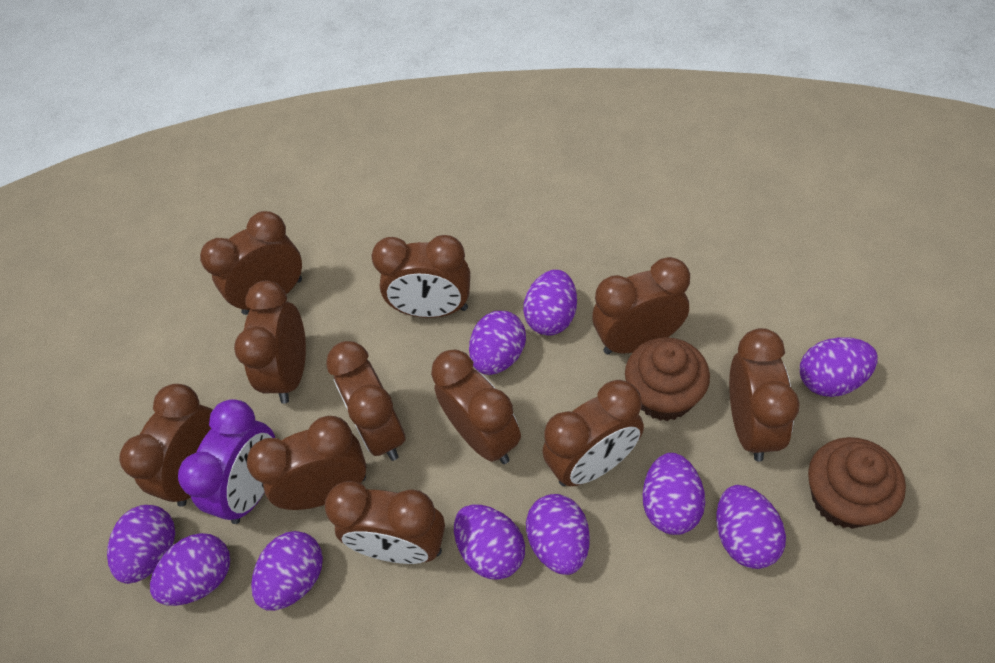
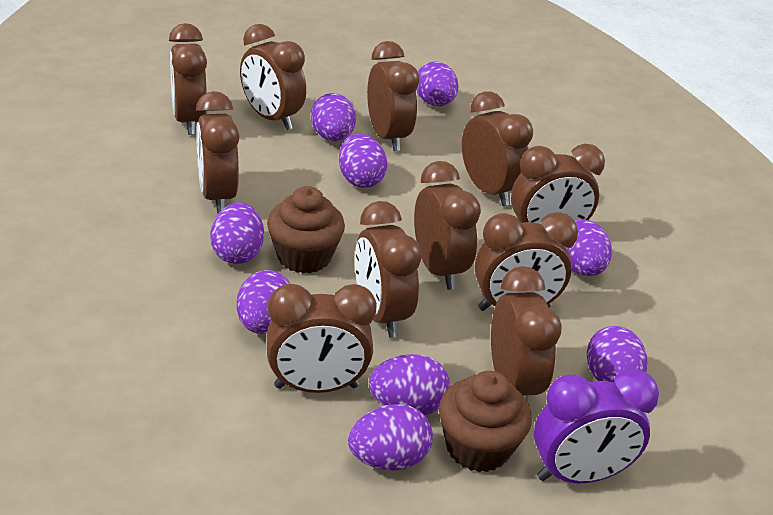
purple egg: [107,505,175,584] [150,533,230,606] [251,531,323,611] [454,504,525,580] [469,311,526,375] [523,270,577,335] [526,494,590,575] [642,453,705,535] [716,485,786,569] [800,337,878,397] = 10 -> [210,202,264,264] [237,270,291,334] [311,93,356,141] [339,133,387,188] [348,404,433,470] [369,354,450,415] [416,61,458,106] [566,220,612,276] [587,326,648,382] = 9

